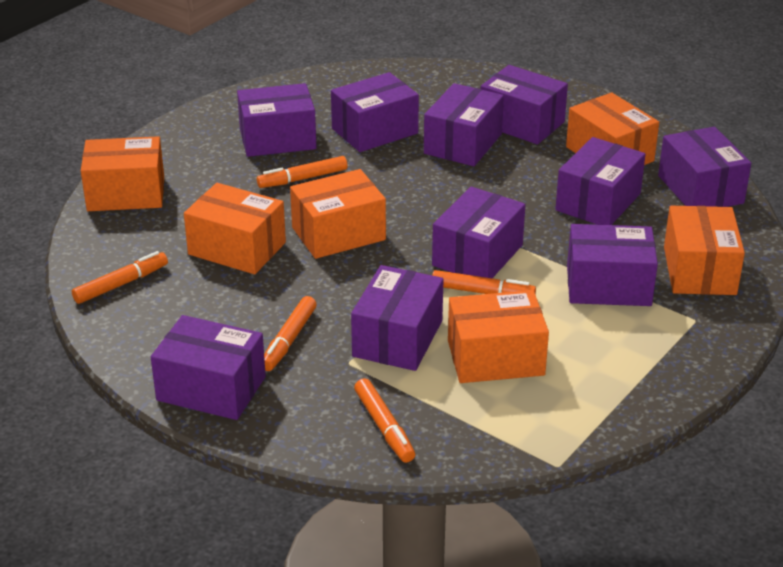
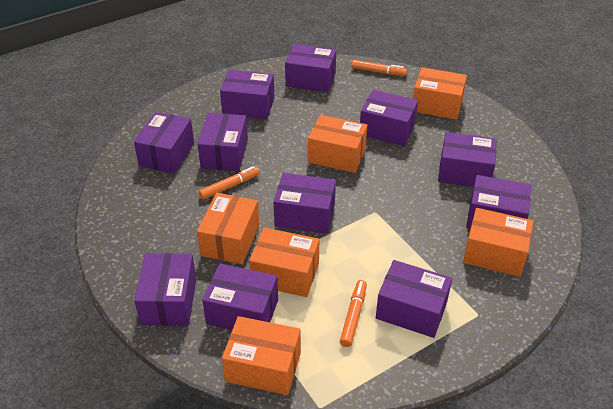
orange marker: [72,251,168,304] [257,156,348,188] [264,296,317,371] [354,378,415,463] [432,270,536,295] = 5 -> [199,166,260,200] [340,280,367,347] [352,60,407,76] = 3
purple box: [151,315,266,420] [237,83,317,157] [331,72,419,152] [351,265,444,371] [424,83,504,166] [432,187,525,278] [480,65,568,144] [555,137,646,225] [567,224,658,306] [658,127,751,207] = 10 -> [134,112,194,174] [134,253,196,326] [198,113,248,171] [202,264,278,330] [220,70,275,119] [273,173,336,234] [285,44,336,92] [360,90,418,146] [376,260,452,338] [438,132,497,187] [466,175,531,229] = 11

